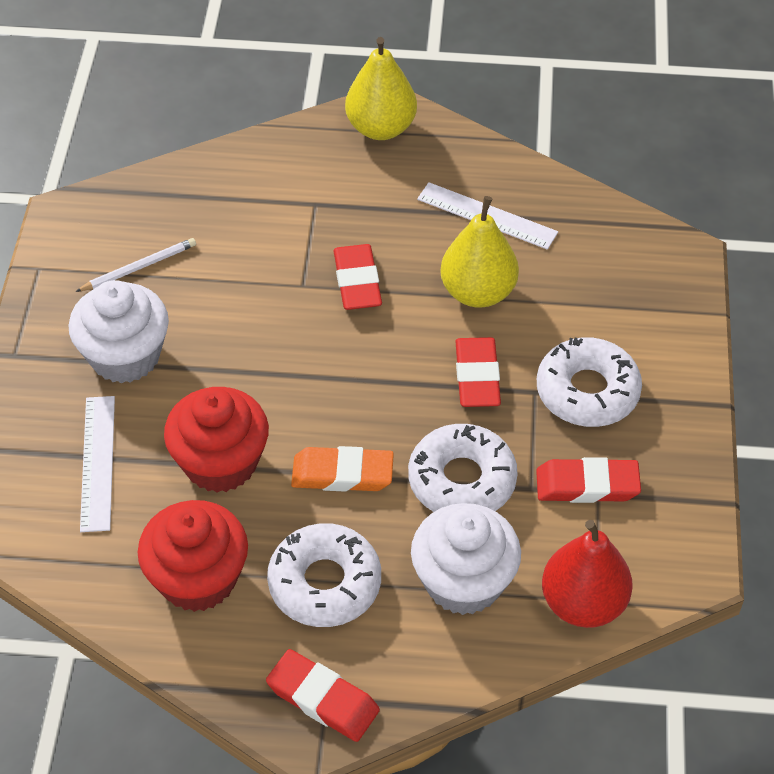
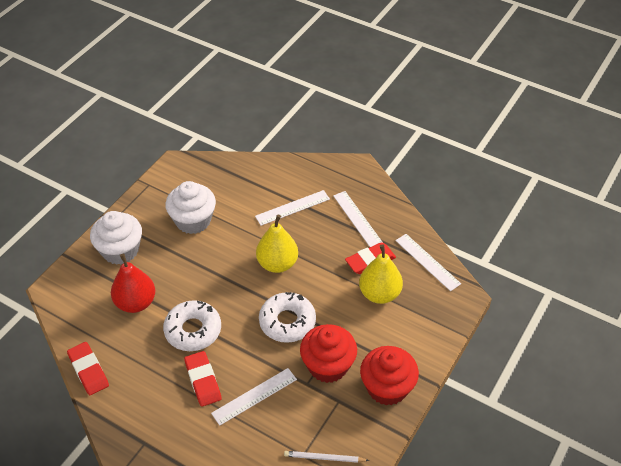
orange eraser: [291,446,394,492] = 1 -> none = 0
red eraser: [266,649,380,742] [334,244,382,310] [455,337,501,407] [536,457,641,503] = 4 -> [67,342,109,395] [184,351,222,407] [345,242,396,274] = 3
white donut: [267,523,381,627] [408,424,518,512] [537,337,642,427] = 3 -> [163,300,221,351] [259,292,316,343] = 2
white ruler: [80,396,115,532] [417,182,558,250] = 2 -> [211,368,297,426] [255,190,330,226] [333,191,383,247] [396,234,461,291] = 4

